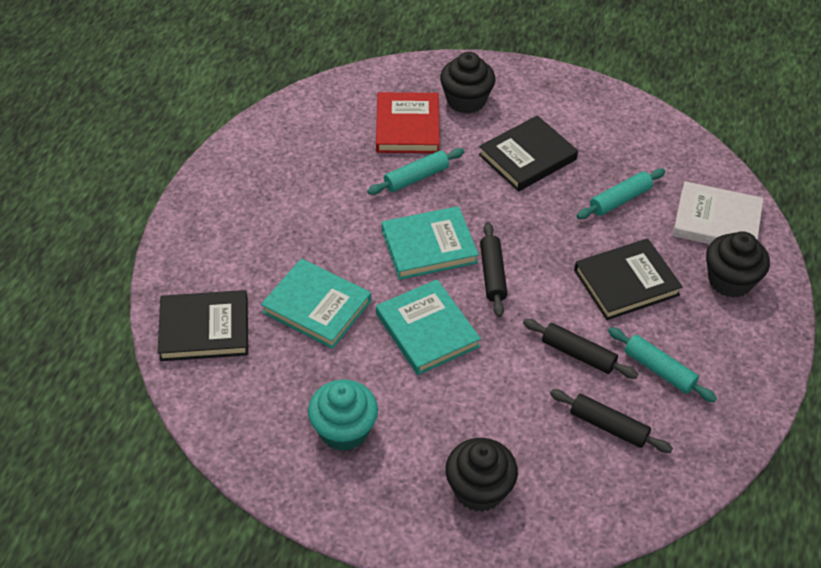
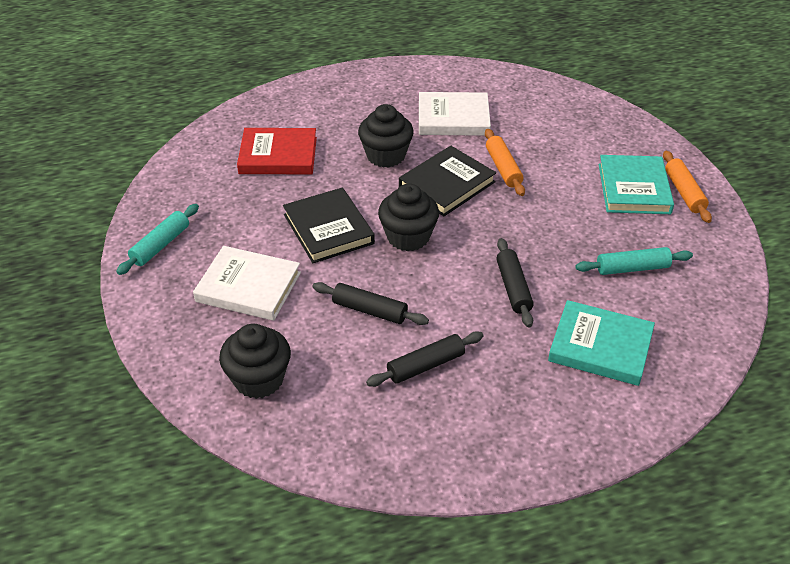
black book: [158,290,248,361] [479,115,578,192] [574,238,683,320] = 3 -> [283,188,375,263] [399,146,496,216] = 2
orange rolling pin: none = 0 -> [485,129,525,196] [663,151,712,223] = 2
turquoise book: [261,258,371,349] [376,279,481,375] [382,206,479,280] = 3 -> [548,300,655,386] [599,155,674,214] = 2
turquoise cupcake: [308,380,378,451] = 1 -> none = 0
turquoise rolling pin: [367,148,464,195] [577,168,665,219] [608,327,717,402] = 3 -> [116,204,199,275] [575,247,693,275] = 2
white book: [673,181,763,244] = 1 -> [193,246,301,321] [419,92,491,136] = 2

